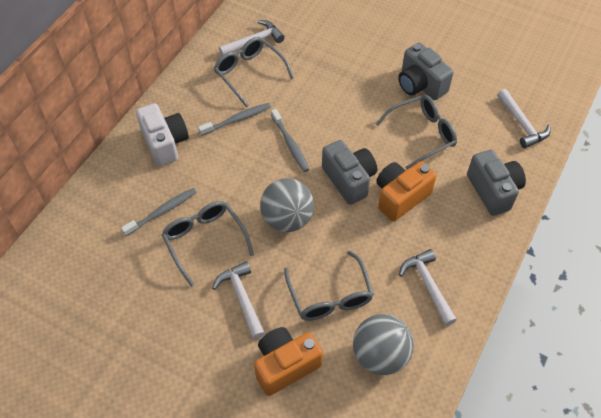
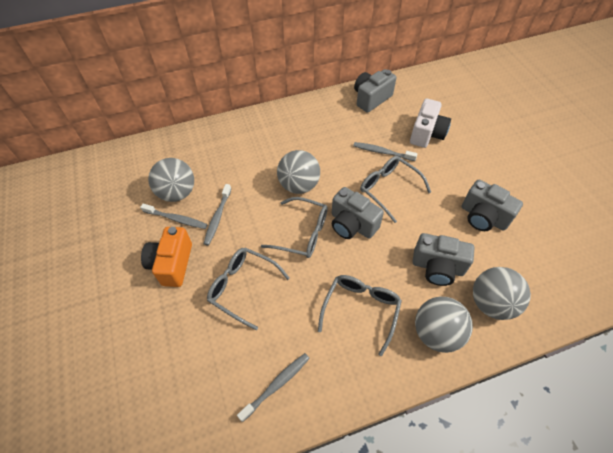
grey ball: [260,178,314,232] [353,314,414,375] = 2 -> [148,158,194,202] [277,150,320,194] [415,297,473,353] [473,267,531,320] = 4
grey camera: [322,140,377,205] [398,42,454,100] [467,150,526,216] = 3 -> [331,187,384,239] [354,69,396,113] [412,233,474,286] [462,180,523,231] = 4
grey toothbrush: [121,188,197,236] [198,103,271,136] [271,109,310,172] = 3 -> [140,204,208,229] [204,184,231,246] [237,353,310,422] [353,142,418,161] = 4
orange camera: [254,327,323,396] [376,161,437,222] = 2 -> [141,227,192,287] = 1
white hammer: [213,261,265,339] [219,20,285,56] [399,249,457,326] [497,89,551,148] = 4 -> none = 0

